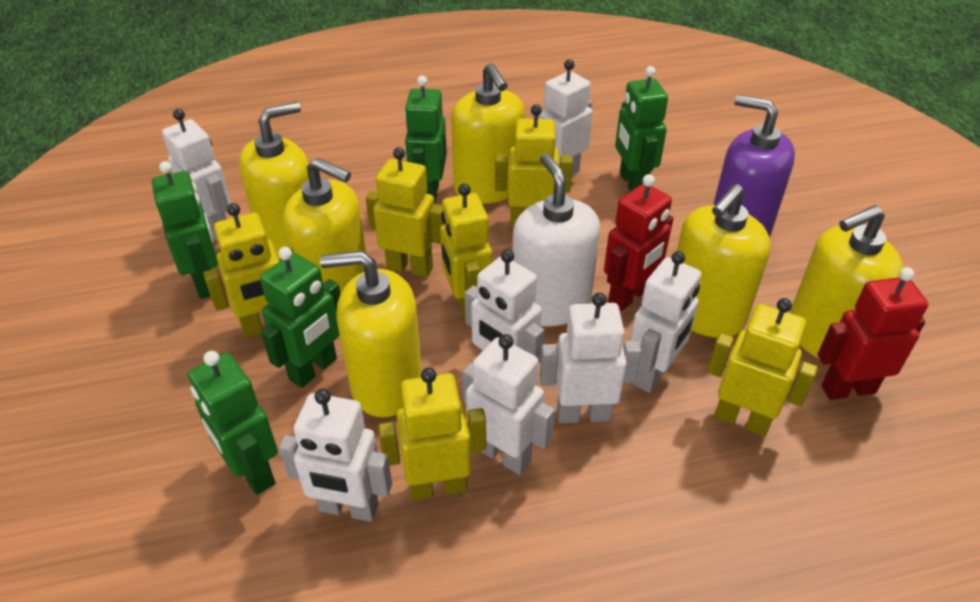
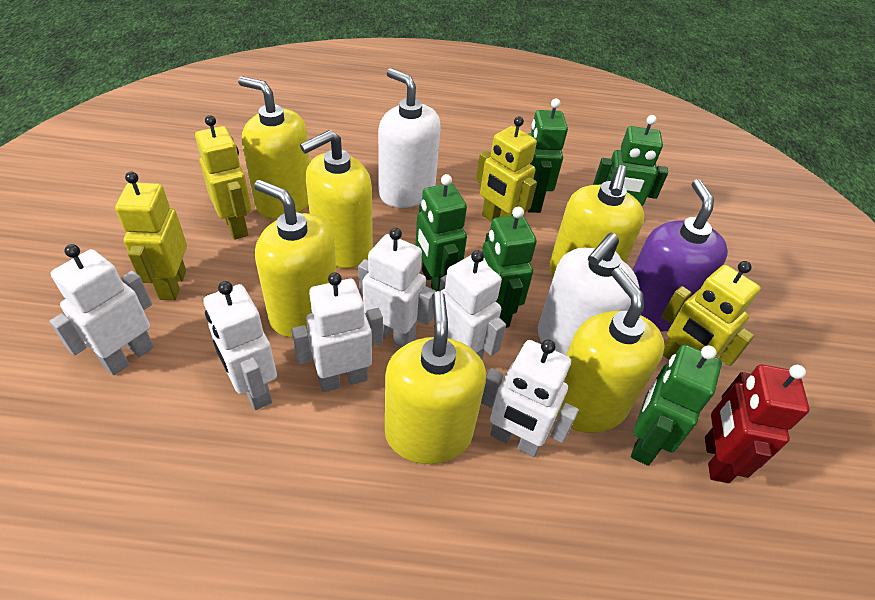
red robot: [604,174,673,311] [818,267,928,400] = 2 -> [705,364,810,483] = 1
white robot: [162,109,231,241] [279,388,392,522] [462,334,555,475] [465,249,544,364] [538,59,593,175] [540,293,641,423] [630,251,702,393] = 7 -> [49,244,154,375] [203,281,277,410] [291,272,383,392] [358,228,436,347] [439,250,506,360] [481,339,579,457] = 6
white soap dispenser: [512,153,600,327] = 1 -> [378,68,441,208] [538,233,640,355] = 2
yellow robot: [203,203,293,338] [366,147,443,278] [378,367,486,501] [440,183,492,322] [495,104,573,228] [707,298,818,436] = 6 -> [115,172,187,300] [195,115,251,240] [476,116,537,222] [661,261,761,366] = 4

